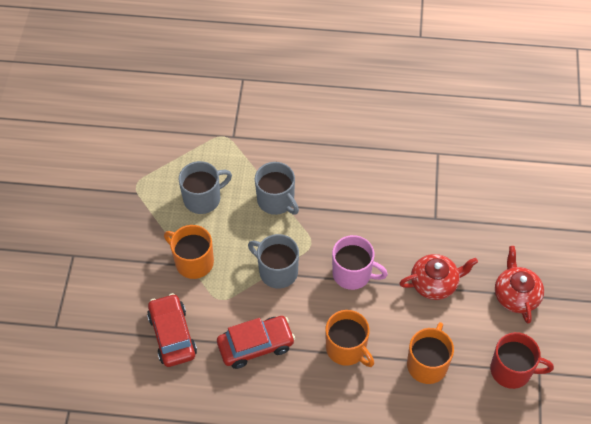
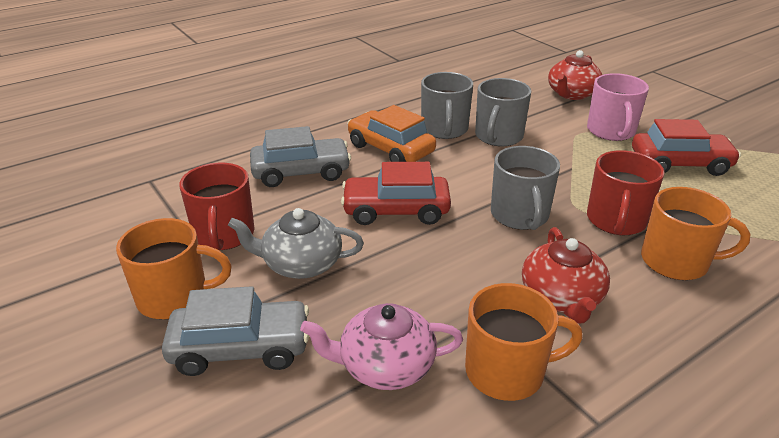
grey car: none = 0 -> [162,286,309,376] [250,126,351,187] = 2
grey teapot: none = 0 -> [228,208,364,279] = 1
orange car: none = 0 -> [347,105,436,162] = 1
pink teapot: none = 0 -> [300,303,463,390] = 1
red mug: [490,332,554,389] = 1 -> [179,163,255,251] [587,150,665,235] = 2

